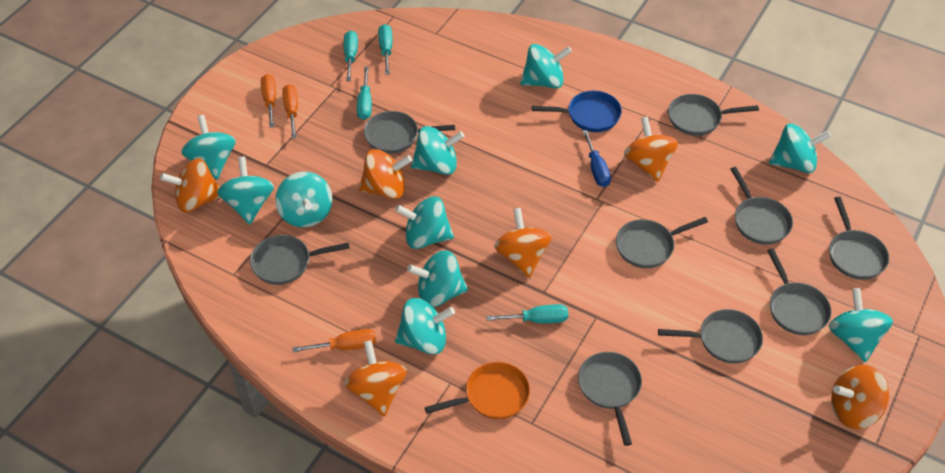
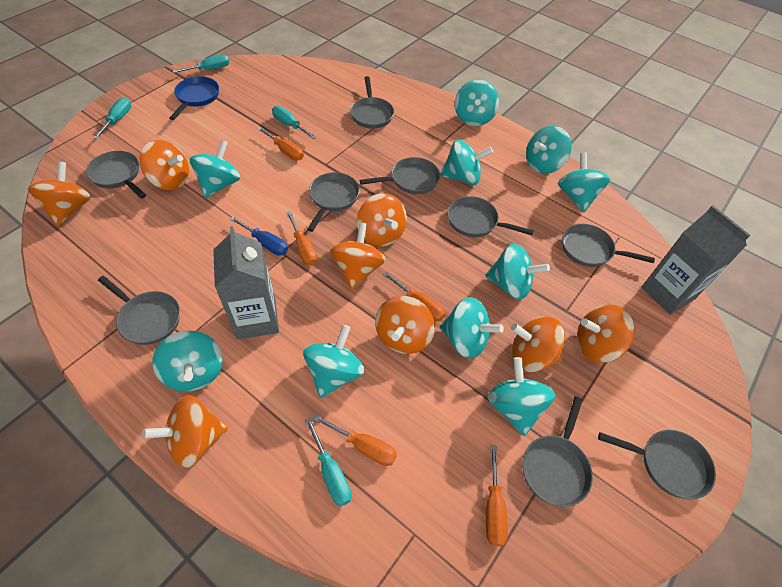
grey carton: none = 0 -> [213,226,279,340] [641,205,750,315] = 2
orange pan: [425,362,530,419] = 1 -> none = 0
orange screwdriver: [261,74,276,128] [282,84,298,139] [292,329,376,352] = 3 -> [257,127,304,160] [286,211,317,266] [313,414,397,466] [383,271,445,321] [486,445,508,546] = 5
orange spinning top: [160,158,220,213] [344,340,407,416] [359,149,412,199] [494,208,552,278] [624,117,678,182] [831,365,889,429] = 6 -> [28,161,91,226] [139,140,189,190] [142,395,228,468] [330,222,386,290] [357,193,407,247] [375,296,435,354] [511,317,565,373] [577,305,635,363] = 8

